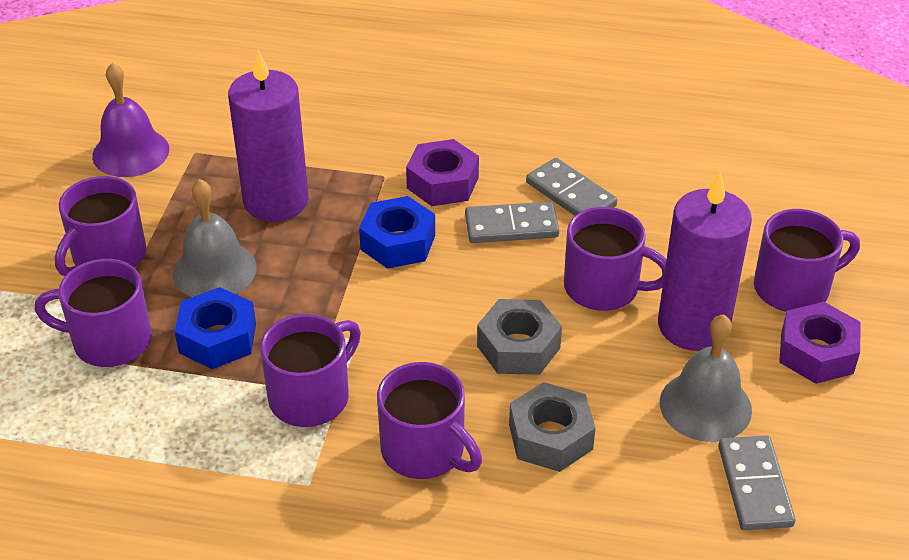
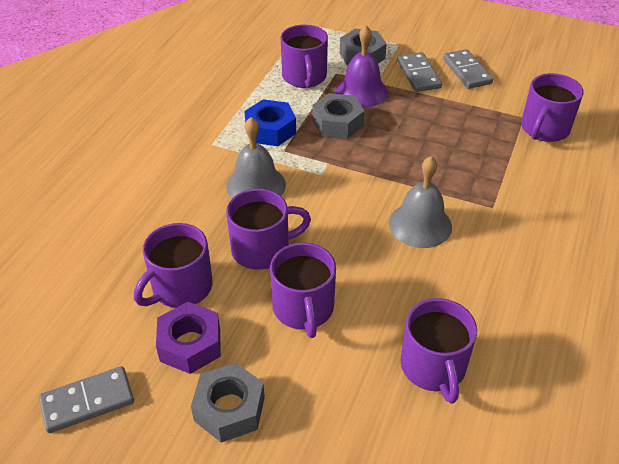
blue nut: [175,287,256,369] [359,196,435,269] = 2 -> [244,99,296,146] = 1
grey nut: [477,299,562,375] [509,382,595,472] = 2 -> [191,363,265,443] [312,93,365,139] [340,29,387,66] = 3
purple candle: [228,50,309,222] [658,172,752,351] = 2 -> none = 0
purple nut: [406,139,479,206] [779,302,861,384] = 2 -> [156,302,221,374] = 1

